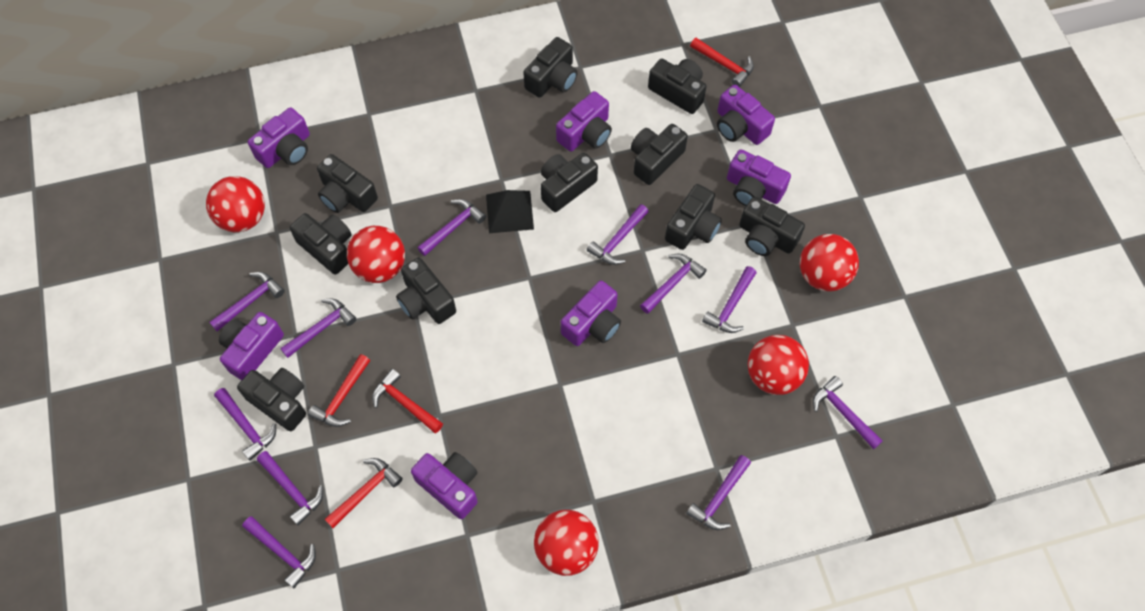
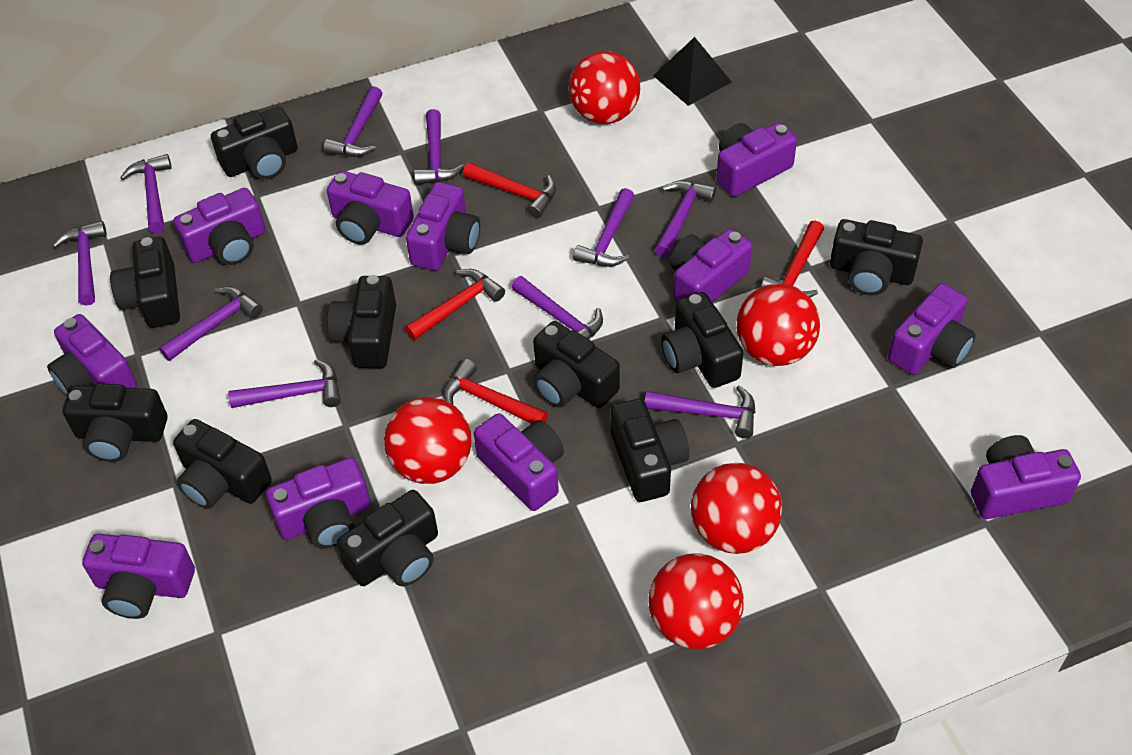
purple camera: [219,312,284,380] [248,107,310,168] [411,452,478,519] [556,91,612,152] [561,280,621,346] [717,85,775,145] [727,150,791,206] = 7 -> [47,314,137,396] [82,534,195,619] [174,188,265,265] [266,457,371,548] [327,170,414,245] [406,182,480,271] [474,413,564,511] [670,229,752,302] [716,122,797,197] [888,283,976,375] [971,435,1081,519] = 11
purple hammer: [209,272,285,331] [214,388,276,461] [242,517,316,588] [257,451,323,526] [280,299,356,358] [417,199,486,256] [587,204,649,265] [640,254,707,314] [686,455,751,530] [702,266,757,333] [813,376,883,450] = 11 -> [52,221,107,306] [120,154,172,233] [159,287,263,361] [228,359,341,408] [323,86,382,157] [414,109,465,185] [512,276,603,339] [573,188,635,267] [645,385,756,439] [655,180,716,258] = 10

